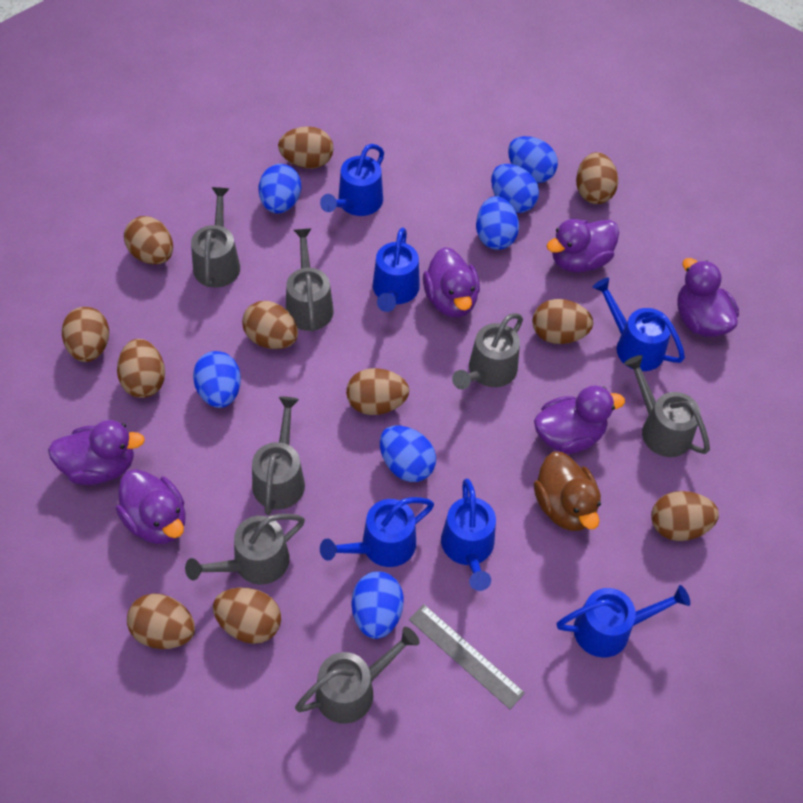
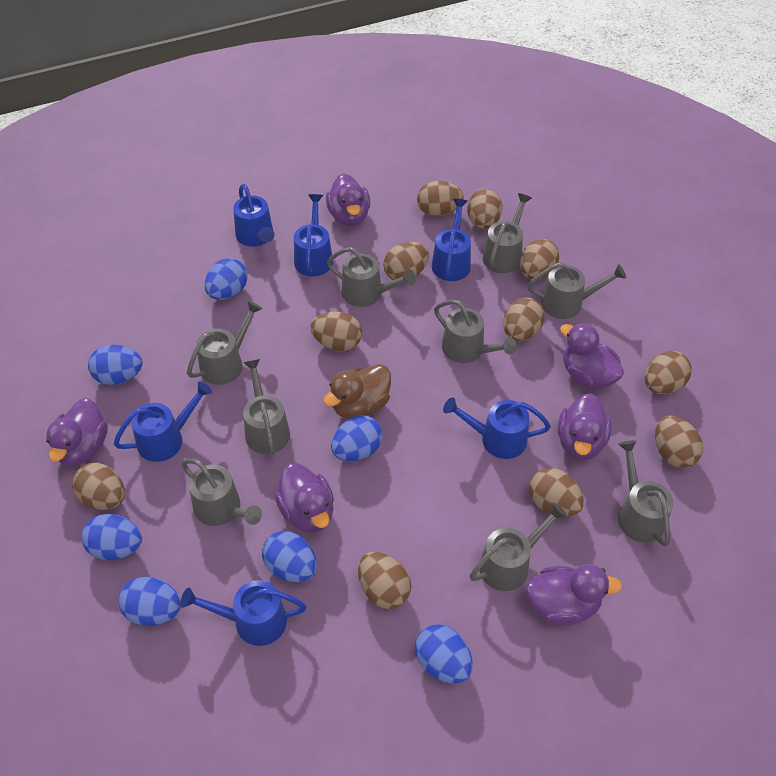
grey ruler: [409,604,525,709] = 1 -> none = 0
grey watering can: [185,514,305,584] [191,187,240,288] [252,396,305,515] [286,228,334,331] [295,627,420,724] [452,313,523,390] [624,355,710,457] = 7 -> [181,458,262,526] [187,301,262,385] [243,359,290,455] [327,247,416,307] [434,300,516,363] [469,502,567,591] [483,193,532,273] [527,262,626,319] [618,440,673,547] = 9

